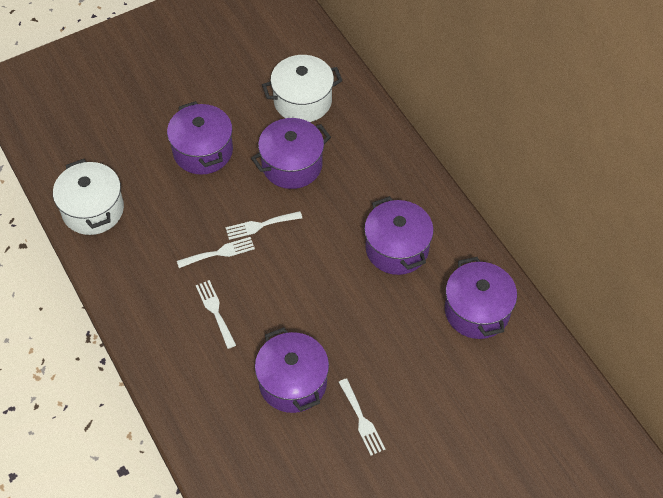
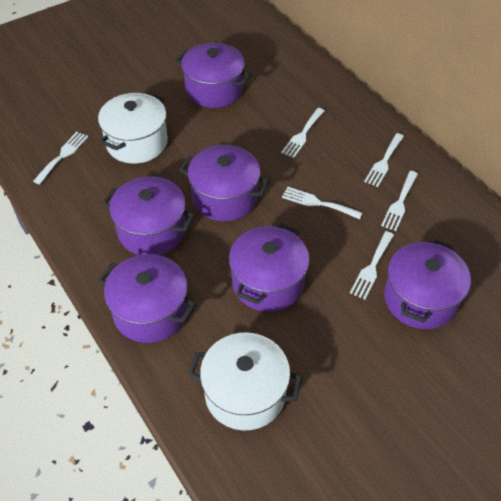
purple pot: [167,101,233,175] [251,118,331,189] [255,327,329,413] [364,196,434,275] [445,257,517,339] = 5 -> [98,254,196,343] [102,176,195,255] [176,43,252,108] [179,145,270,221] [229,223,309,312] [384,239,471,329] = 6
white fork: [177,237,255,268] [196,280,236,349] [225,211,302,240] [339,378,385,456] = 4 -> [33,132,88,184] [281,108,325,158] [282,187,362,219] [350,231,394,299] [364,133,404,187] [381,171,418,231] = 6

